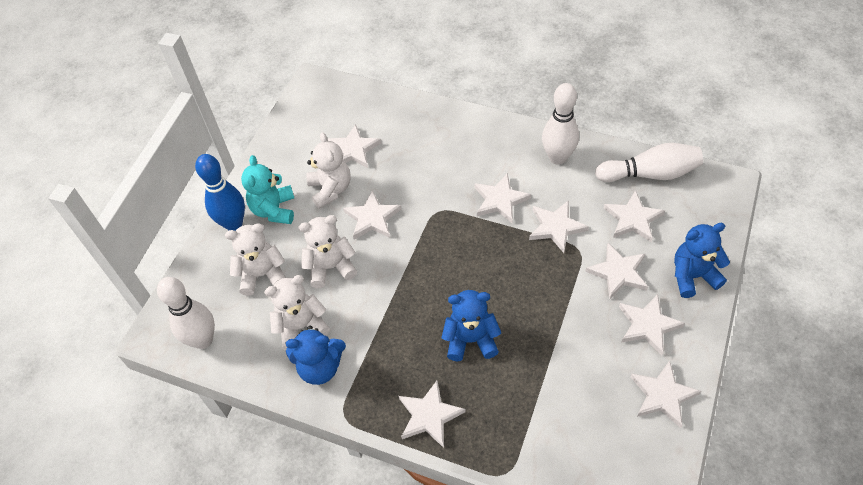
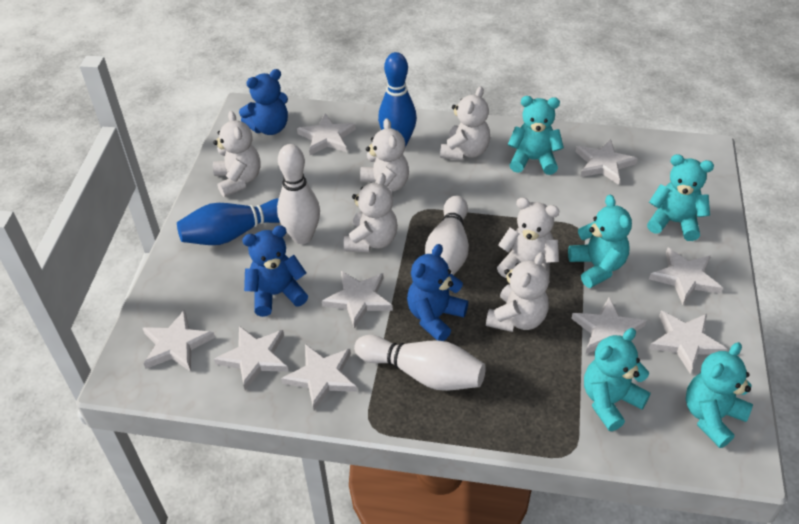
blue bowling pin: [195,154,245,231] = 1 -> [177,198,280,245] [378,52,417,147] = 2
turquoise teddy bear: [241,155,294,224] = 1 -> [508,96,564,175] [568,195,632,288] [584,328,651,431] [647,154,714,241] [686,342,753,448] = 5
white teddy bear: [225,223,286,296] [264,275,330,351] [298,215,357,288] [306,132,351,209] = 4 -> [213,111,261,197] [344,173,398,252] [360,118,409,193] [440,86,490,160] [486,252,549,332] [497,197,560,283] = 6

